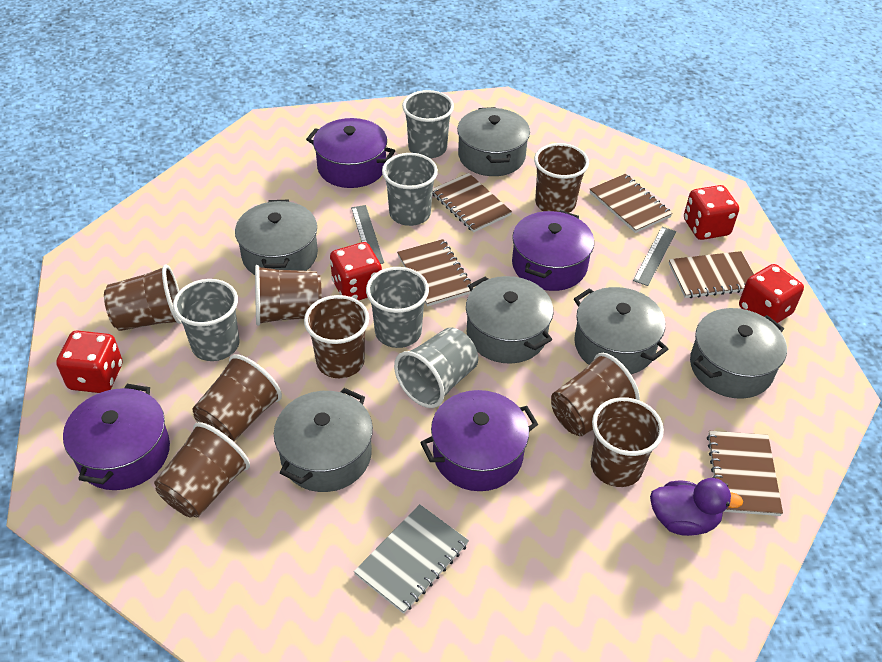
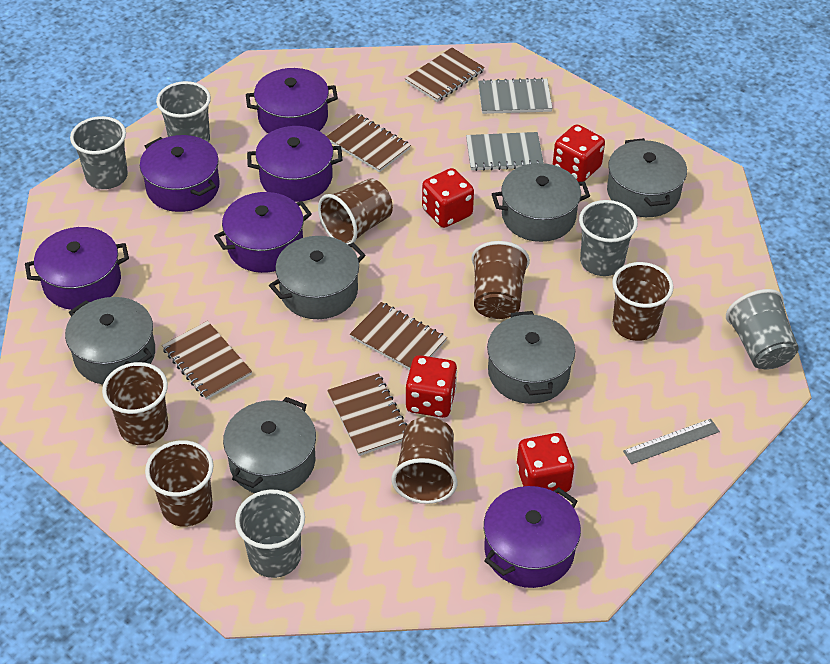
brown cup: [104,264,182,331] [154,422,250,518] [192,354,282,442] [255,265,322,326] [304,295,369,378] [534,143,589,213] [551,353,640,436] [591,397,664,487] = 8 -> [102,362,168,445] [145,440,214,527] [318,178,393,244] [392,417,458,504] [472,241,530,319] [612,262,674,341] = 6
grey notebook: [354,504,469,614] = 1 -> [466,132,544,171] [478,78,553,114] = 2
grey ruler: [351,205,384,264] [633,227,676,286] = 2 -> [623,419,720,464] = 1
purple duck: [650,478,743,536] = 1 -> none = 0
purple pot: [63,384,170,490] [306,118,395,188] [420,390,538,491] [512,210,594,291] = 4 -> [25,227,129,310] [140,135,220,212] [214,192,312,273] [246,68,338,133] [247,126,343,202] [484,486,581,588] = 6

